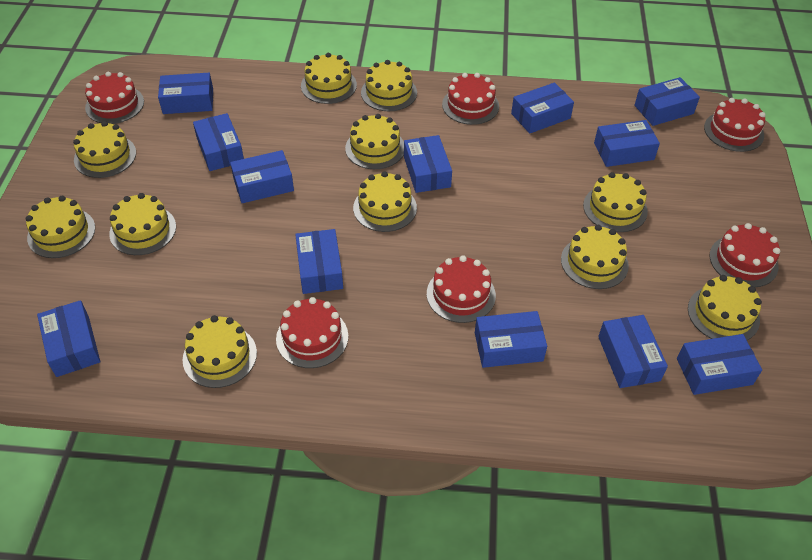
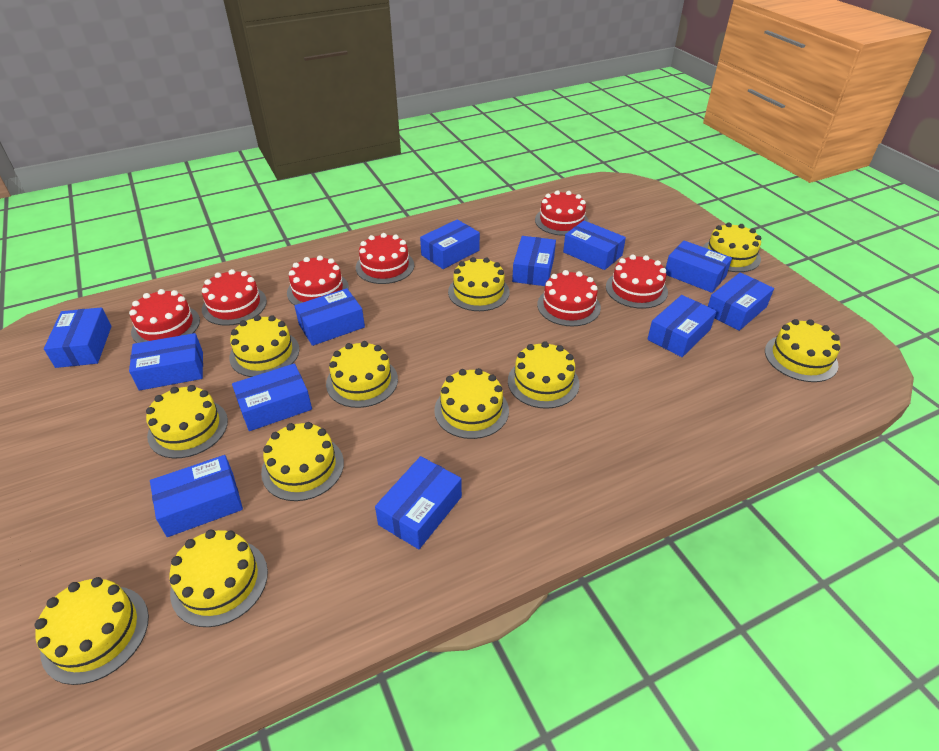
red cake: [85,72,144,124] [276,297,348,368] [427,255,496,323] [442,73,499,125] [704,98,766,152] [710,223,780,287] = 6 -> [129,289,200,343] [202,269,267,326] [287,255,349,305] [356,233,414,284] [535,190,589,236] [537,270,601,327] [606,255,668,309] = 7

